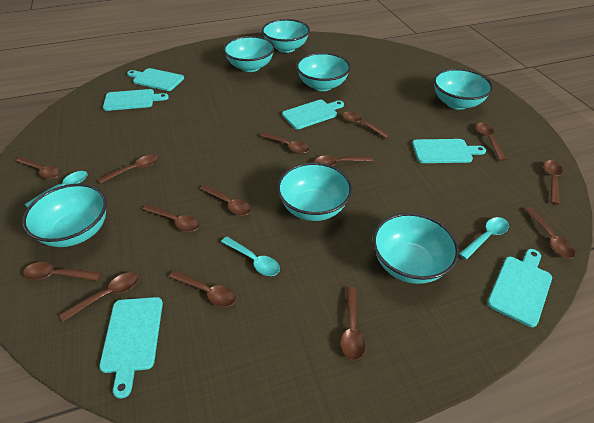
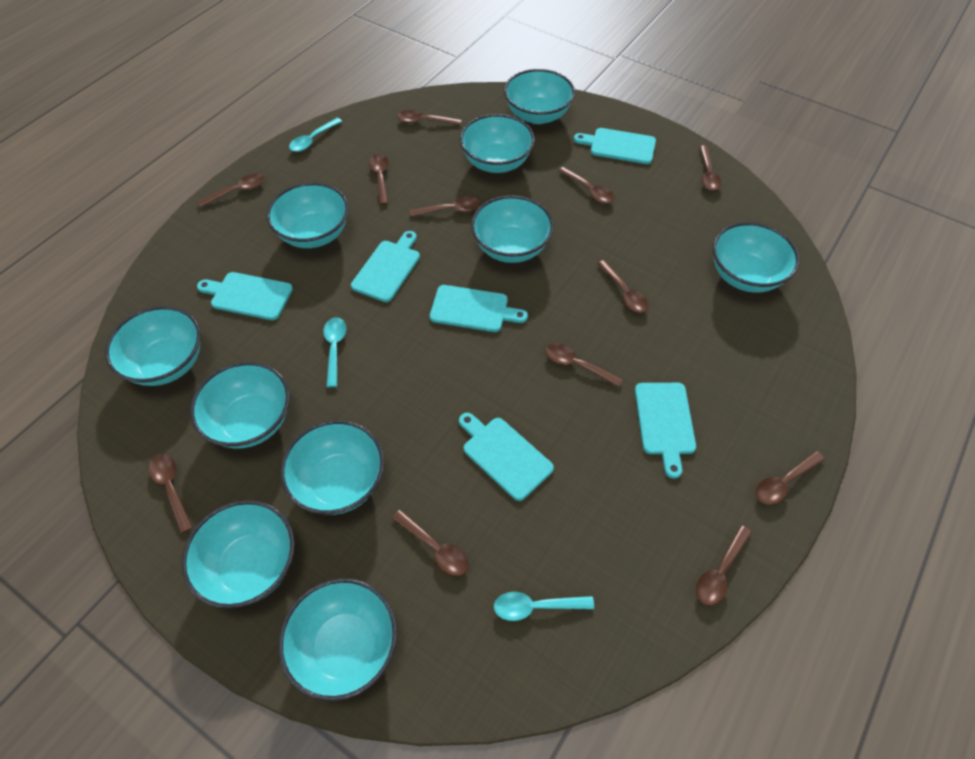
brown spoon: [16,157,61,179] [23,262,101,281] [59,272,139,322] [98,155,159,184] [143,204,200,232] [169,270,236,307] [200,184,251,216] [260,132,310,154] [314,155,374,166] [341,287,366,360] [343,112,390,138] [476,123,506,161] [524,208,575,259] [544,160,563,205] = 14 -> [149,454,193,534] [198,174,265,207] [369,154,389,205] [392,510,469,576] [397,110,462,125] [410,197,480,217] [545,343,623,387] [558,167,614,203] [597,260,648,313] [696,525,752,605] [700,145,721,190] [755,451,825,505] = 12
turquoise bowl: [22,184,107,247] [223,36,275,72] [262,19,310,53] [277,162,352,221] [296,53,351,91] [373,213,459,284] [434,69,493,110] = 7 -> [105,306,201,386] [182,500,294,609] [190,362,290,449] [266,182,349,248] [278,578,397,701] [280,420,384,515] [460,114,535,173] [471,195,554,263] [504,69,575,124] [713,222,800,293] = 10

